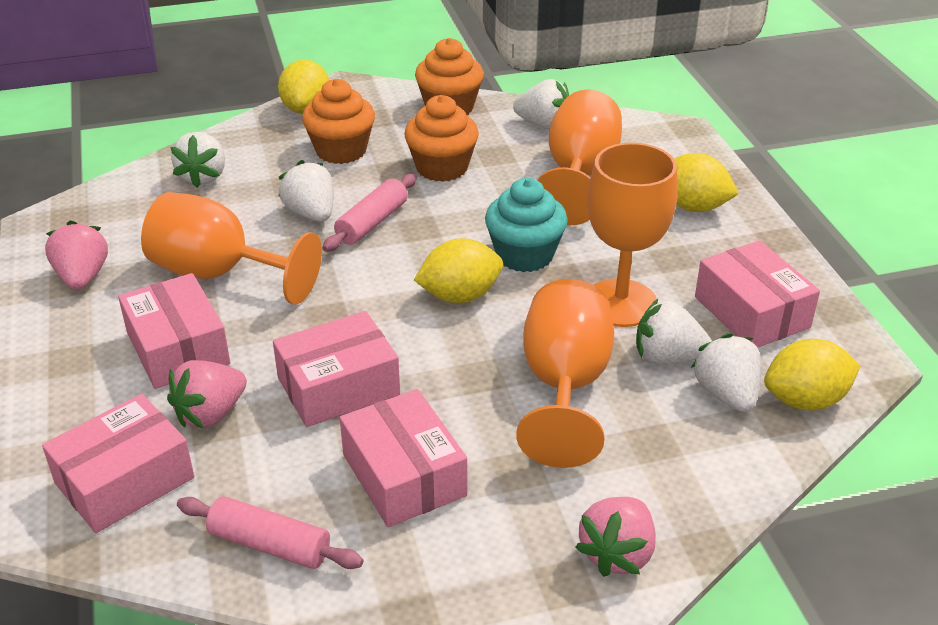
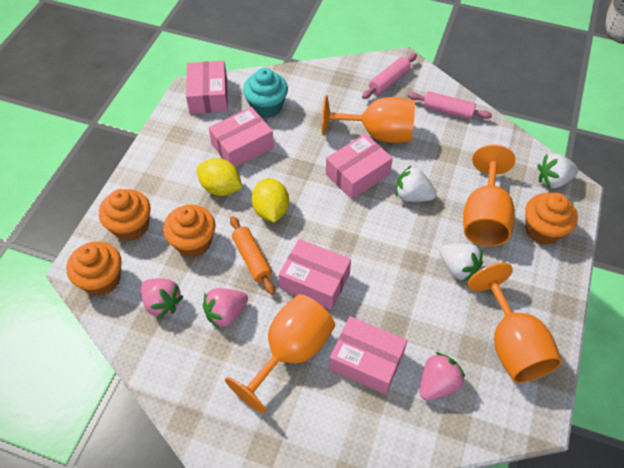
orange cupcake: [302,79,375,164] [404,95,479,182] [415,38,484,115] = 3 -> [66,241,122,296] [99,189,151,241] [163,205,215,257] [525,193,578,245] = 4
orange rolling pin: none = 0 -> [230,216,275,295] = 1
white strawberry: [170,132,225,188] [278,160,334,222] [513,79,569,129] [636,299,712,364] [691,333,761,412] = 5 -> [396,166,437,202] [440,243,483,282] [537,154,578,188] = 3
yellow lemon: [278,60,329,114] [414,238,503,303] [674,153,739,212] [764,339,860,411] = 4 -> [197,158,242,196] [252,178,289,223] = 2

